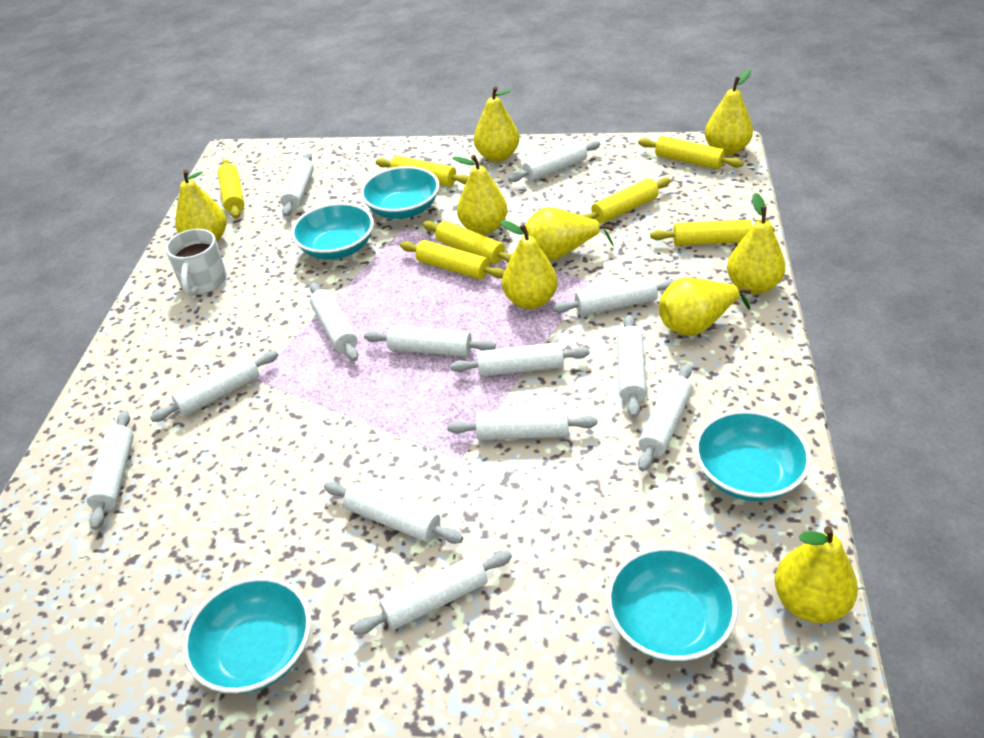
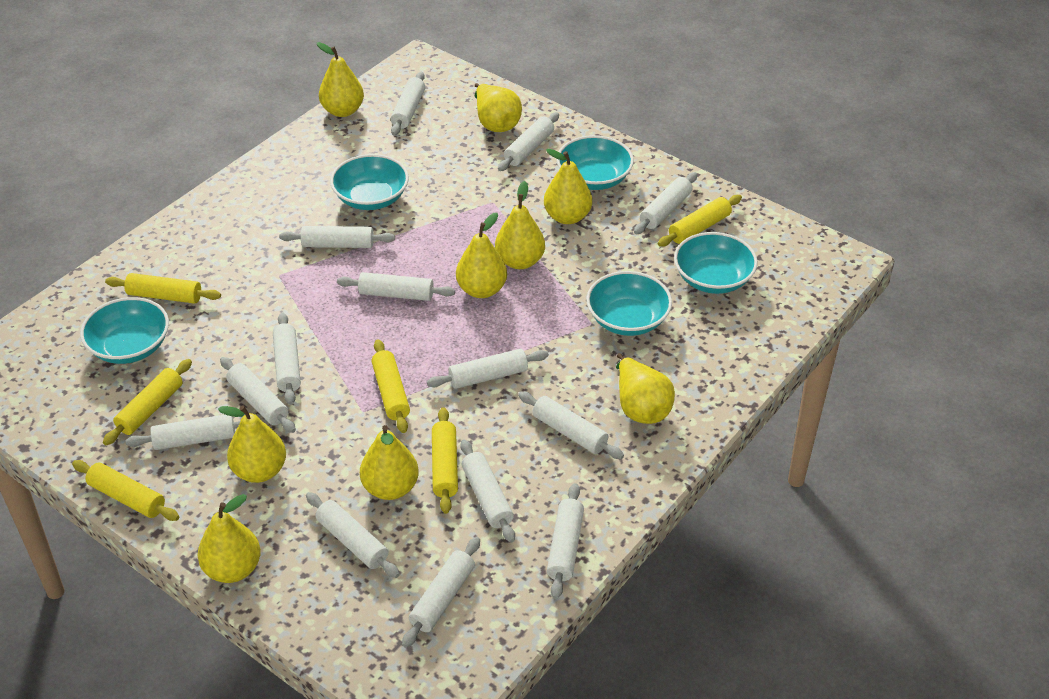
white mug: [165,229,227,296] = 1 -> none = 0
white rolling pin: [86,411,134,530] [150,351,278,422] [280,153,314,217] [310,283,358,361] [324,481,463,544] [352,551,512,635] [364,326,496,357] [448,409,598,440] [451,342,590,377] [508,141,600,182] [552,277,675,316] [617,315,647,418] [638,364,692,471] = 13 -> [125,415,240,450] [220,357,296,433] [273,313,301,405] [279,226,395,248] [306,492,400,578] [337,272,455,301] [391,72,425,135] [402,537,480,648] [427,349,549,389] [460,440,515,543] [498,112,559,171] [518,391,624,459] [547,483,584,599] [634,172,697,234] = 14
yellow rolling pin: [218,160,244,219] [376,156,469,187] [400,240,504,280] [423,221,513,264] [582,178,671,223] [638,136,744,169] [650,219,775,246] = 7 -> [72,460,179,521] [103,359,192,445] [105,273,221,304] [371,339,410,433] [432,407,458,514] [658,195,742,247] = 6

